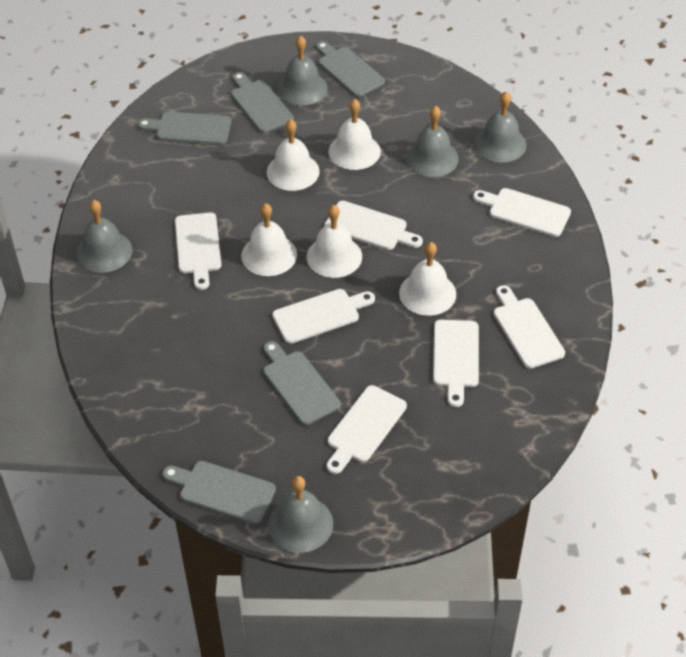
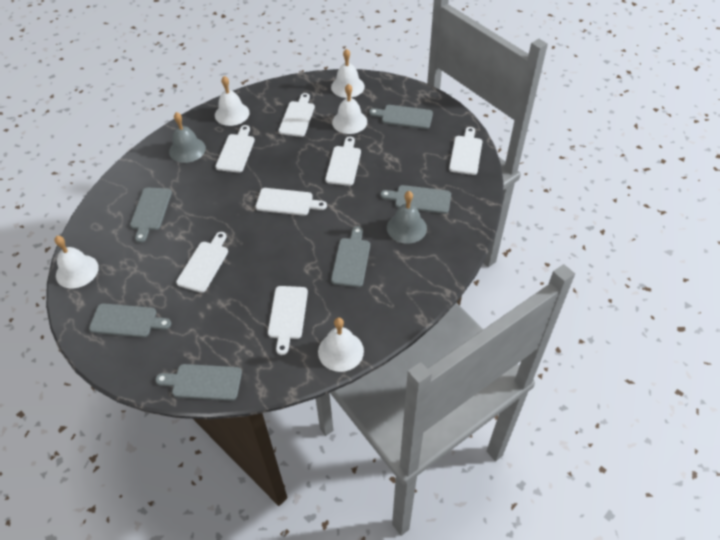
grey bell: [76,200,132,273] [268,476,333,553] [277,35,327,105] [406,106,459,177] [474,91,527,162] = 5 -> [169,112,206,163] [387,191,427,244] = 2
grey cutting board: [138,112,231,145] [162,461,276,524] [231,72,294,133] [263,341,341,425] [316,41,385,97] = 5 -> [89,303,171,337] [130,187,172,243] [155,364,242,401] [331,226,370,287] [369,105,433,129] [381,185,451,214] = 6

